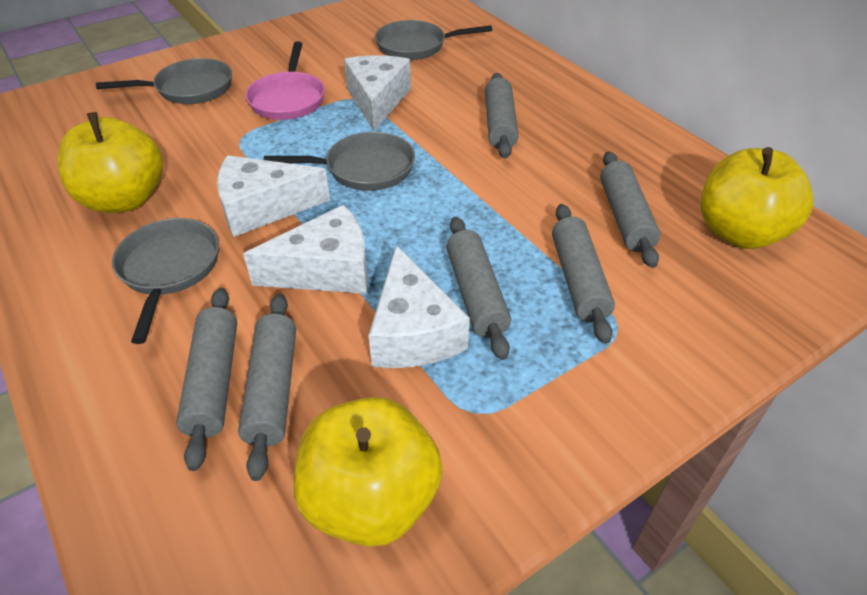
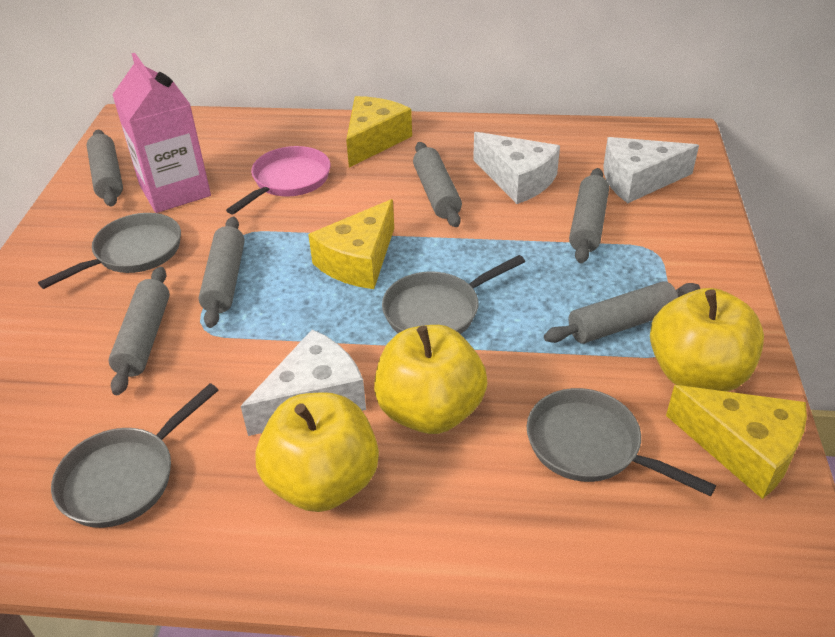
pink carton: none = 0 -> [112,53,211,213] = 1
white cheese: [217,155,330,237] [243,205,368,294] [344,55,411,131] [368,245,470,368] = 4 -> [241,329,366,436] [473,132,560,204] [603,137,699,203] = 3
yellow cheese: none = 0 -> [308,199,394,289] [346,96,412,168] [666,385,807,499] = 3

